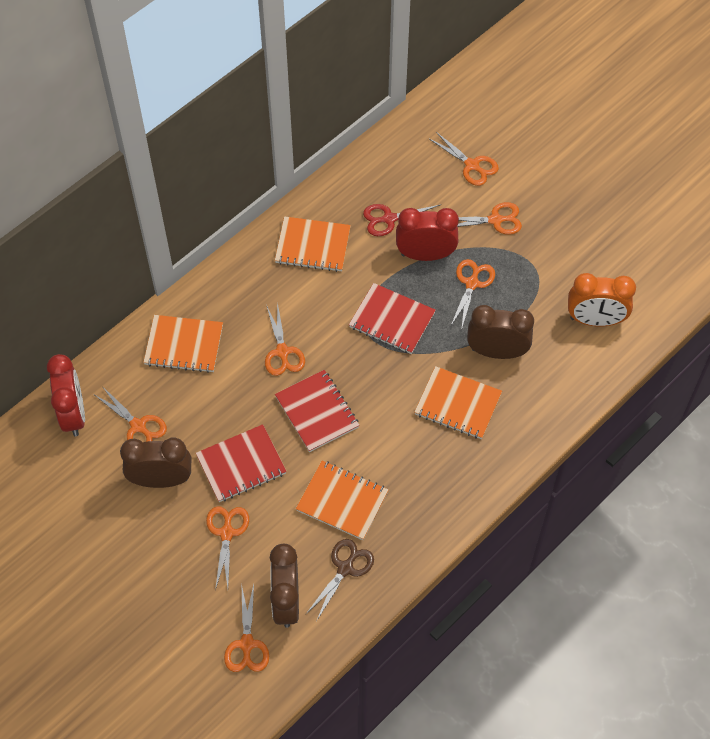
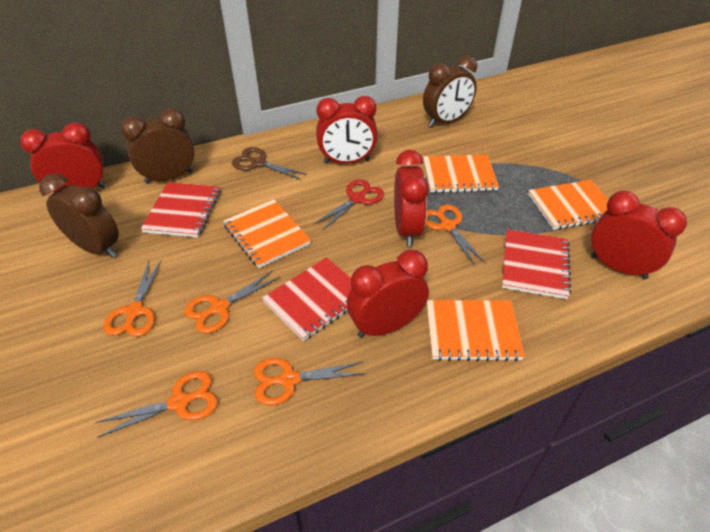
orange clock: [568,273,636,327] = 1 -> none = 0
orange scissors: [95,386,167,442] [206,506,249,590] [224,583,269,672] [265,302,305,376] [429,132,499,186] [450,259,495,330] [457,202,522,235] = 7 -> [95,371,218,438] [104,260,162,337] [184,270,280,334] [254,358,365,406] [425,205,486,266] = 5
red clock: [47,354,85,436] [396,208,459,261] = 2 -> [20,122,106,193] [316,96,378,164] [347,250,429,338] [394,150,429,246] [591,191,687,279] = 5

